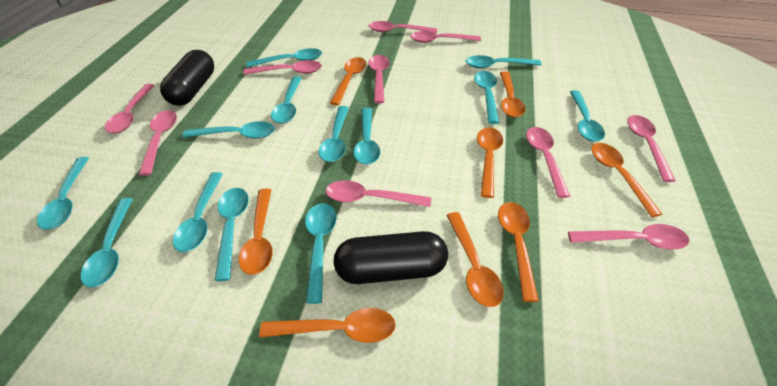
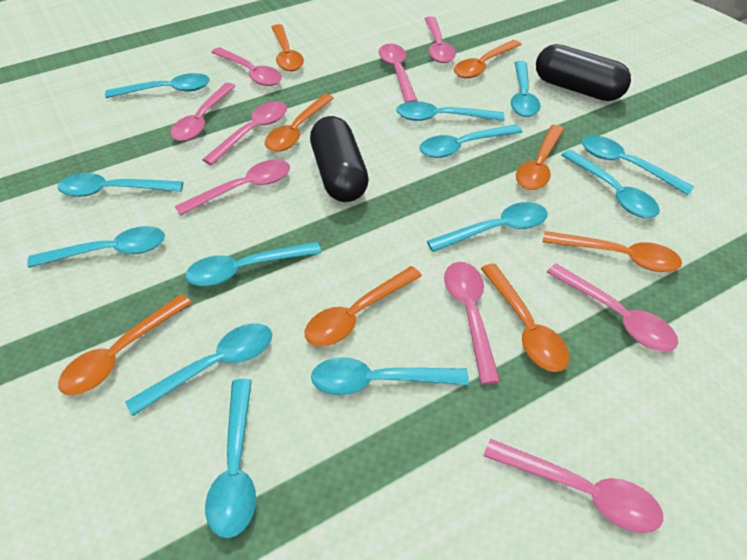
pink spoon: [105,84,155,133] [139,110,177,176] [243,60,322,75] [326,180,431,207] [368,55,390,103] [369,21,437,33] [410,31,481,43] [526,127,570,198] [568,224,689,250] [627,115,676,182] = 10 -> [170,83,236,141] [175,159,290,216] [202,101,287,165] [211,47,282,86] [379,44,418,103] [425,16,456,63] [444,262,500,384] [484,439,663,533] [547,264,678,352] = 9

